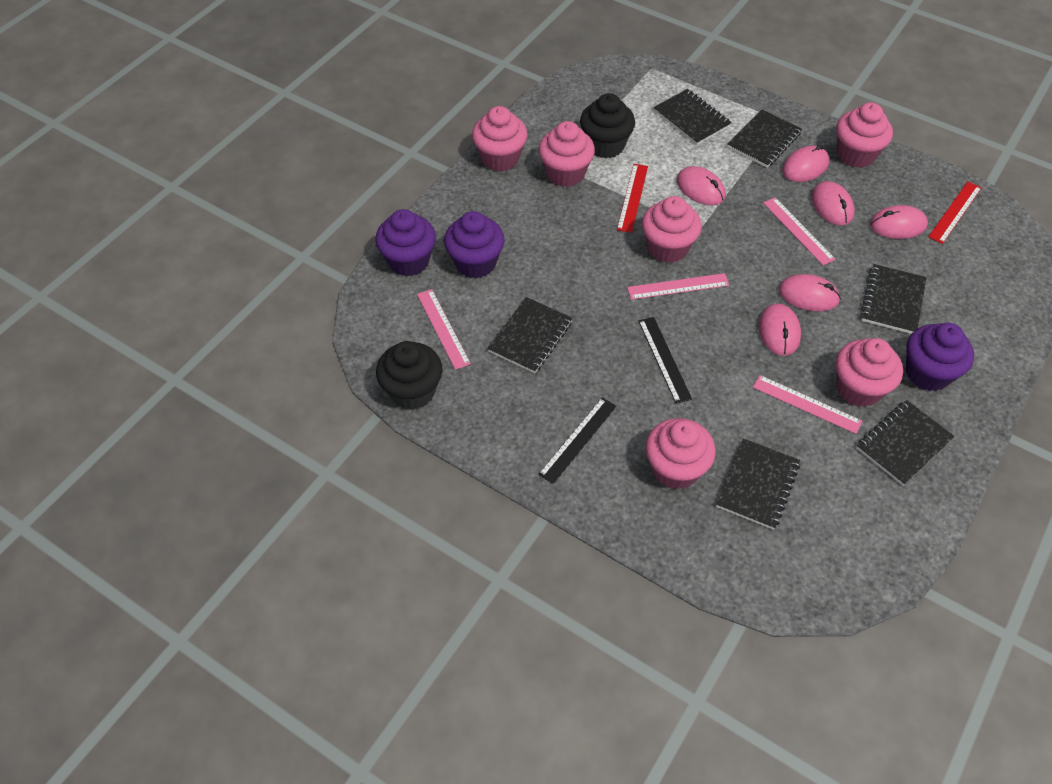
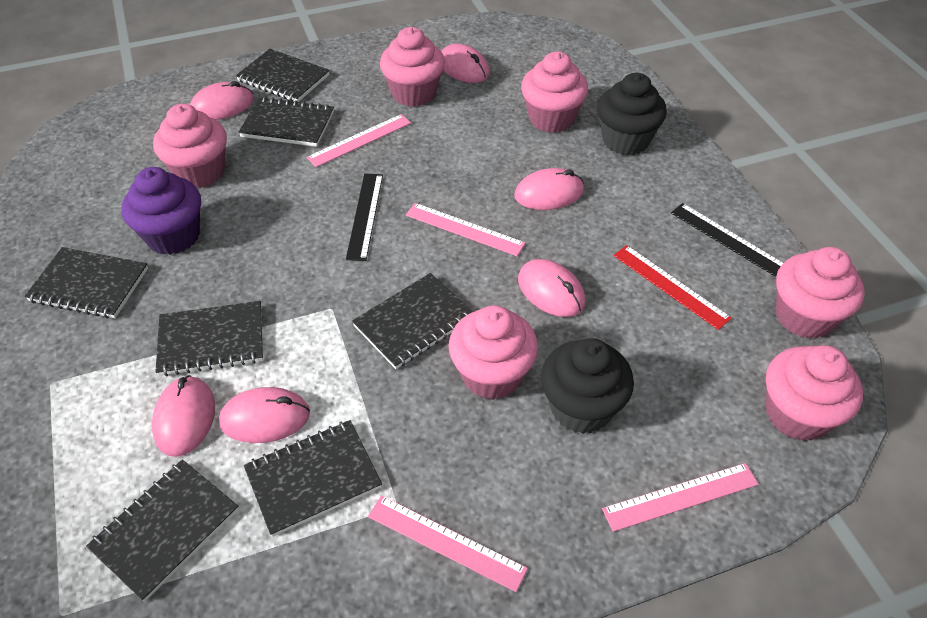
black notebook: [487,297,573,373] [654,89,732,145] [716,439,800,530] [727,110,802,168] [856,400,955,486] [860,264,927,334] = 6 -> [24,247,148,318] [86,460,239,601] [155,301,263,376] [236,49,330,102] [238,97,334,147] [244,420,382,537] [352,273,473,369] = 7
purple cupcake: [375,209,436,277] [444,211,505,279] [906,323,974,391] = 3 -> [121,167,201,255] = 1
red ruler: [617,164,648,233] [928,182,982,244] = 2 -> [613,245,732,330] = 1

